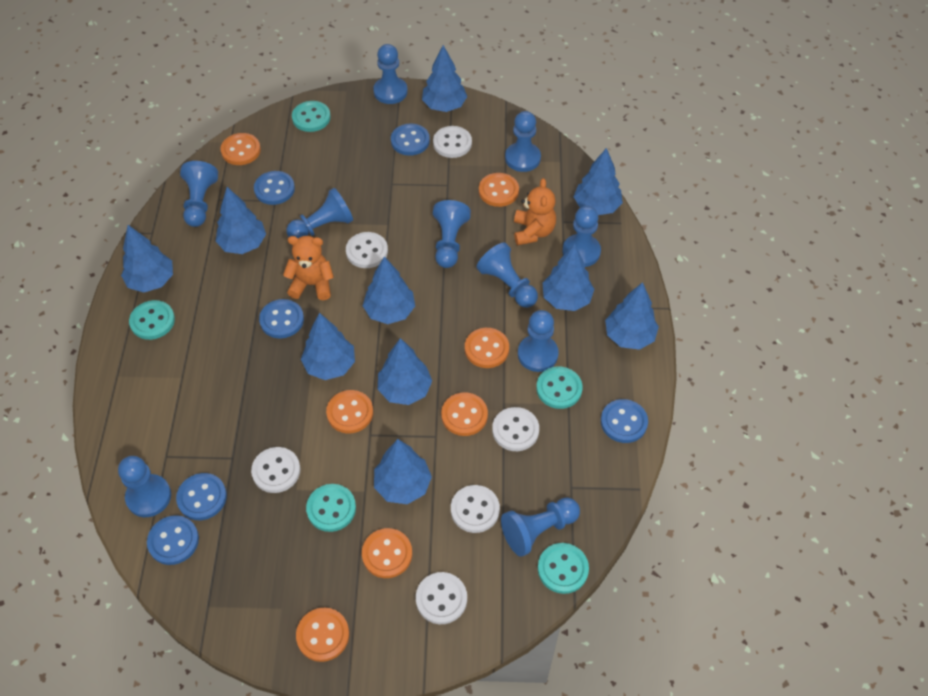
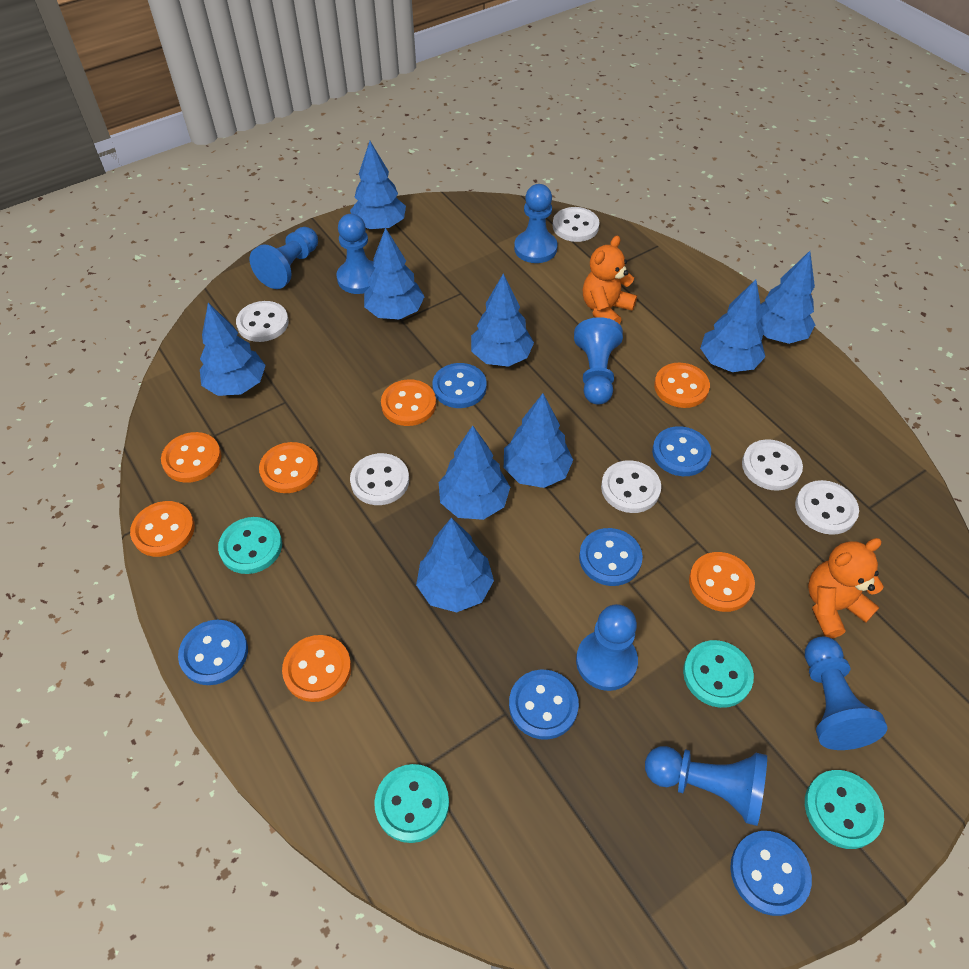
blue pawn: [118,456,171,517] [180,161,218,227] [287,188,353,238] [373,44,408,104] [433,200,471,268] [477,243,538,308] [501,497,580,557] [505,111,541,172] [518,310,559,372] [562,206,601,267] = 10 -> [249,227,318,289] [336,214,375,294] [514,184,557,263] [574,317,623,405] [576,604,638,691] [645,746,767,826] [805,637,887,750] = 7
blue tree: [121,225,173,292] [216,187,266,254] [301,313,355,380] [363,256,415,324] [374,439,432,504] [378,338,432,405] [422,45,467,112] [543,244,594,311] [574,148,623,215] [605,282,659,350] = 10 -> [200,303,266,396] [350,141,406,230] [364,228,425,320] [416,517,494,612] [439,426,510,520] [471,274,534,367] [504,393,573,488] [700,279,765,372] [759,251,815,344] = 9
turquoise button: [129,300,175,340] [292,101,331,132] [306,484,356,532] [536,366,583,409] [538,543,589,594] = 5 -> [218,517,282,574] [374,764,449,843] [683,640,754,708] [805,770,884,849] = 4

